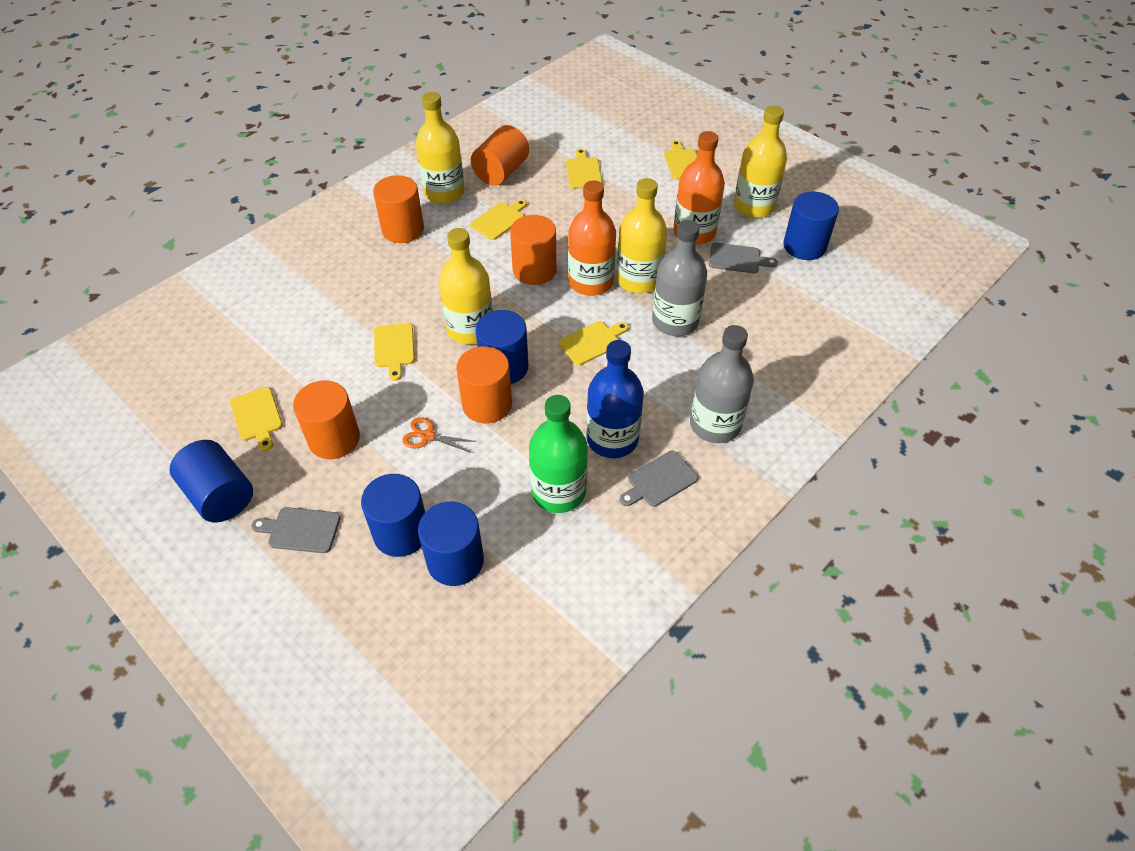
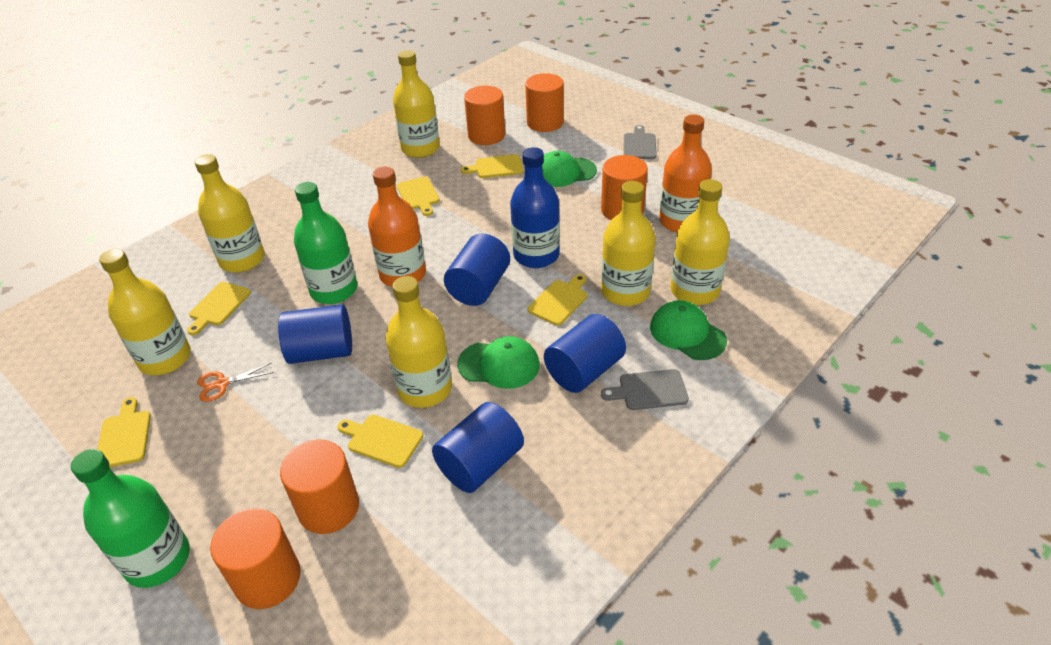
blue cylinder: [170,440,253,523] [361,474,425,557] [418,502,484,586] [476,310,528,384] [784,191,839,260] = 5 -> [278,304,352,364] [432,402,524,493] [444,234,510,306] [544,314,626,393] = 4
green bottle: [529,395,588,513] = 1 -> [71,449,190,588] [294,182,357,304] = 2
green cap: none = 0 -> [457,336,540,389] [542,151,597,187] [650,300,727,360] = 3
grey bottle: [652,220,707,336] [690,325,754,443] = 2 -> none = 0
grey cutting board: [251,507,341,553] [620,451,698,507] [709,242,778,273] = 3 -> [601,369,689,410] [624,125,657,159] = 2
yellow bottle: [416,92,465,204] [439,228,493,345] [617,178,667,293] [734,105,787,218] = 4 -> [99,249,191,375] [195,154,265,273] [386,276,452,408] [393,50,440,158] [601,181,656,306] [670,179,730,305] = 6

